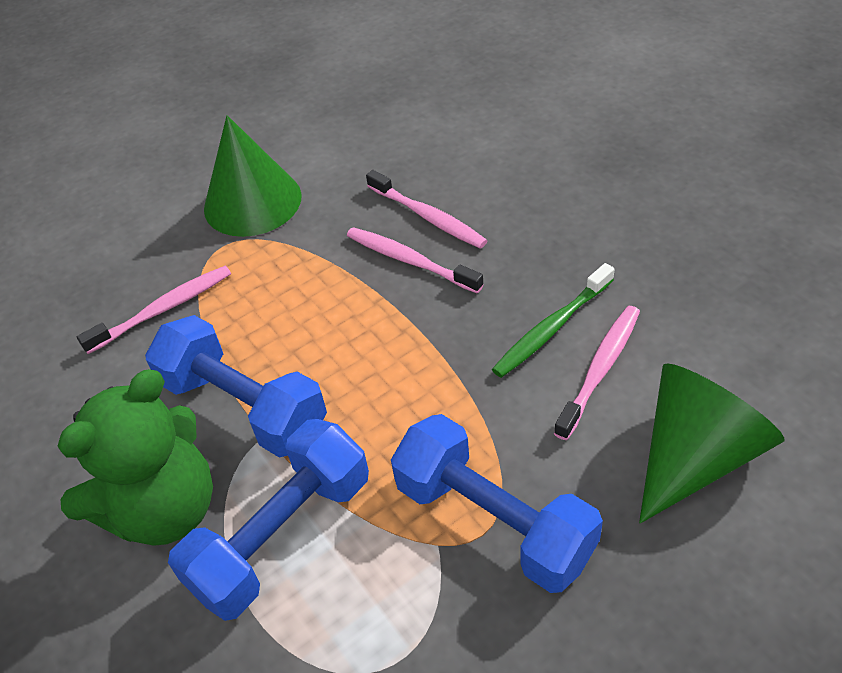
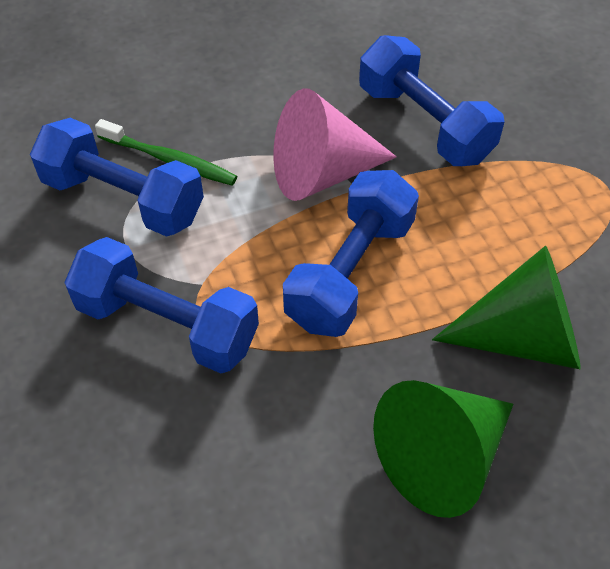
blue dumbbell: [145,315,327,457] [168,419,369,621] [391,414,603,593] = 3 -> [30,118,204,237] [64,237,259,374] [283,170,419,337] [359,35,504,166] = 4
green teddy bear: [57,369,213,546] = 1 -> none = 0
pink cone: none = 0 -> [273,88,397,201] = 1
pink toothbrush: [77,266,231,354] [347,227,484,293] [366,170,488,249] [554,306,640,440] = 4 -> none = 0

